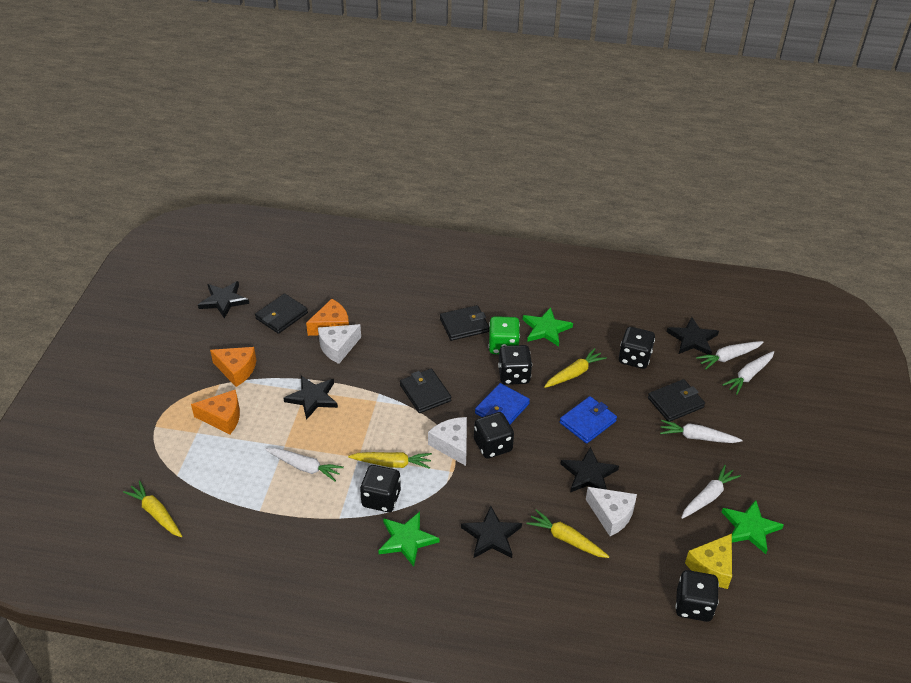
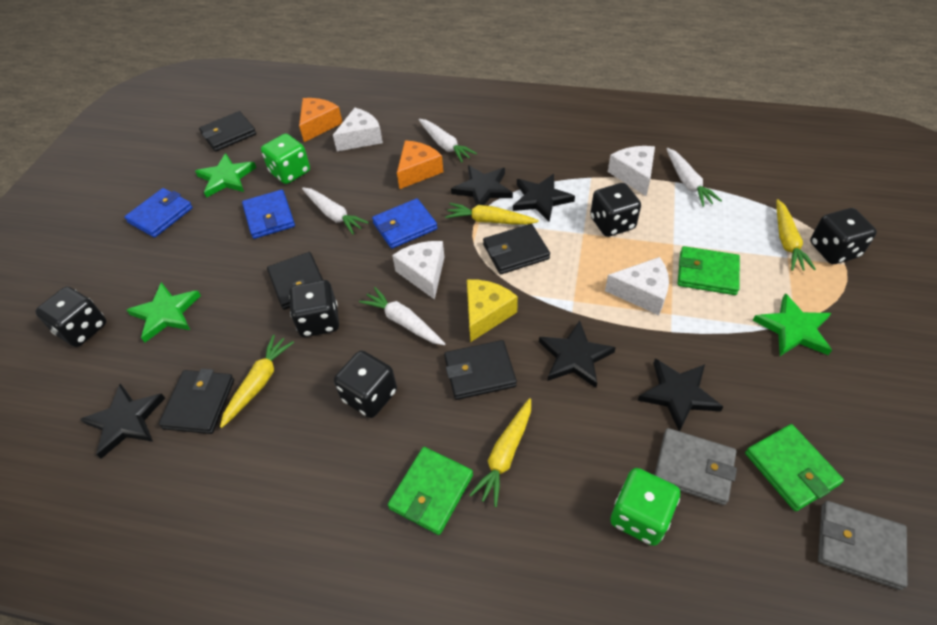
black wallet: [255,294,308,334] [400,369,451,413] [440,305,489,341] [648,379,705,422] = 4 -> [159,369,234,434] [199,111,256,152] [267,252,323,310] [444,340,517,400] [483,224,550,274] = 5
blue wallet: [475,383,530,424] [560,396,617,444] = 2 -> [124,188,193,238] [242,190,295,239] [372,198,437,249] = 3
green dice: [488,316,520,354] = 1 -> [261,134,310,184] [610,468,680,546] = 2
green wallet: none = 0 -> [388,447,473,535] [678,246,740,295] [745,424,844,511] = 3
grey wallet: none = 0 -> [655,428,737,505] [818,501,908,590] = 2
orange cheese: [191,390,240,434] [210,347,256,387] [306,299,349,336] = 3 -> [299,98,343,142] [397,140,443,189] = 2
white carrot: [265,448,344,481] [660,420,743,443] [681,465,741,519] [696,341,763,369] [722,351,774,395] = 5 -> [302,188,369,235] [359,287,445,345] [419,119,477,162] [666,148,722,207] = 4
white cheese: [318,324,361,364] [428,417,467,466] [586,487,637,536] = 3 -> [333,108,383,151] [392,241,444,300] [605,257,669,315] [608,146,655,196] = 4

